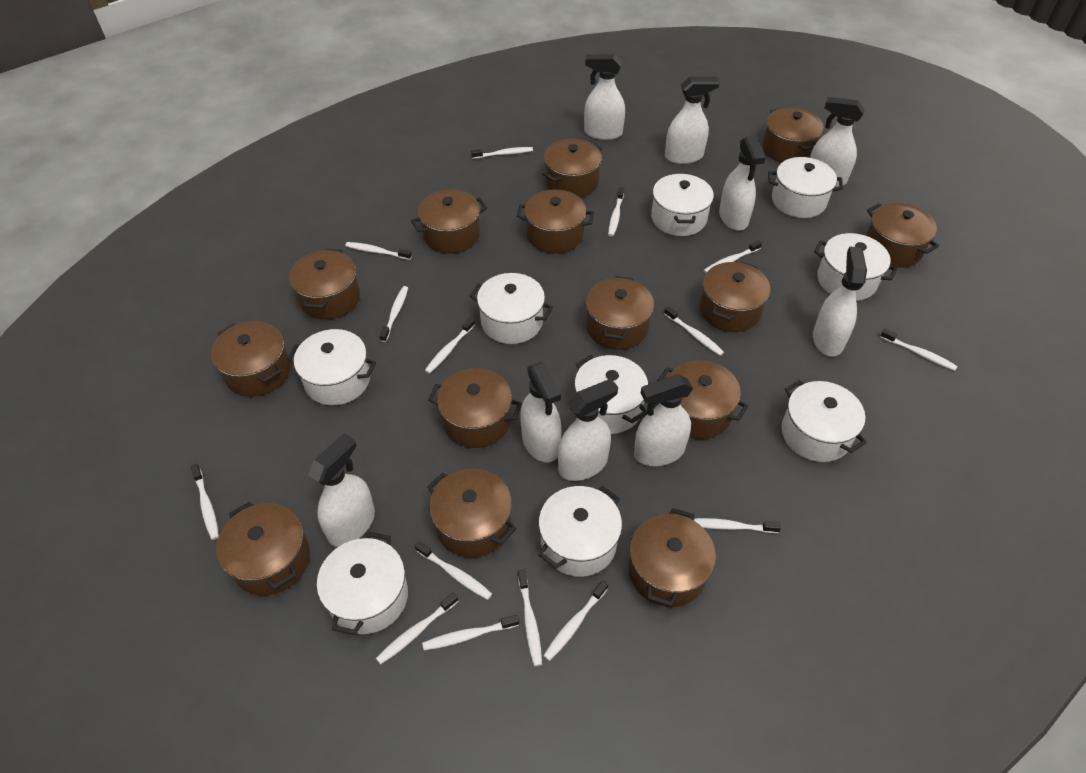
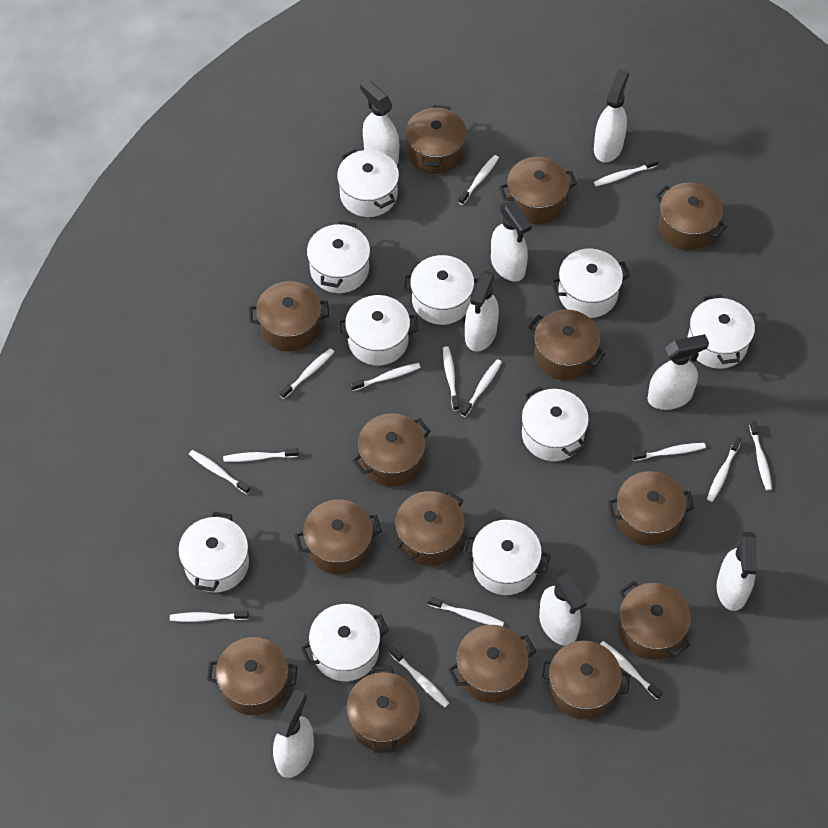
white pot: [287,329,376,405] [317,532,408,635] [470,273,553,344] [538,486,622,577] [574,355,648,434] [651,173,714,236] [768,157,843,218] [781,380,867,462] [814,233,897,301] = 9 -> [178,512,249,592] [301,604,389,681] [307,221,370,293] [337,149,399,217] [337,295,418,366] [402,255,478,325] [463,520,550,595] [522,386,589,461] [550,249,630,318] [688,294,755,369] = 10
white spray bottle: [308,433,375,547] [520,362,562,463] [558,378,618,481] [584,54,625,140] [634,375,693,466] [665,76,720,164] [719,136,766,231] [810,97,865,187] [813,246,867,357] = 9 -> [273,689,314,778] [360,80,399,165] [465,271,499,351] [491,201,532,281] [539,568,587,646] [594,69,629,162] [647,334,709,410] [717,532,757,611] = 8

